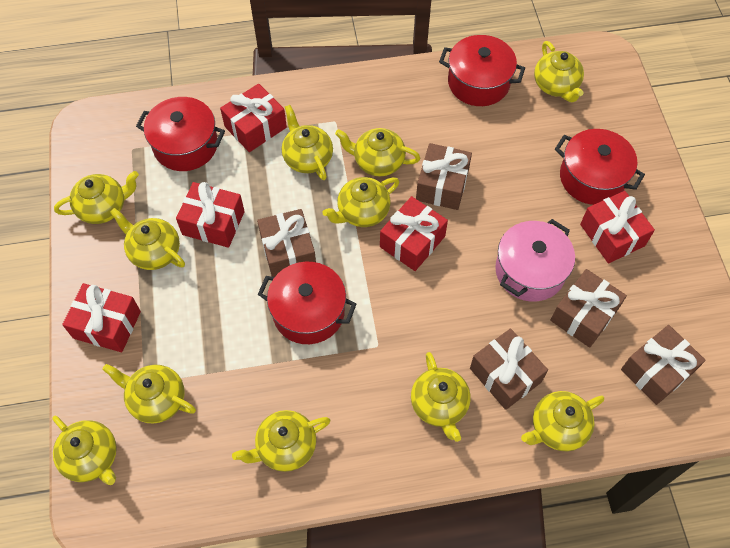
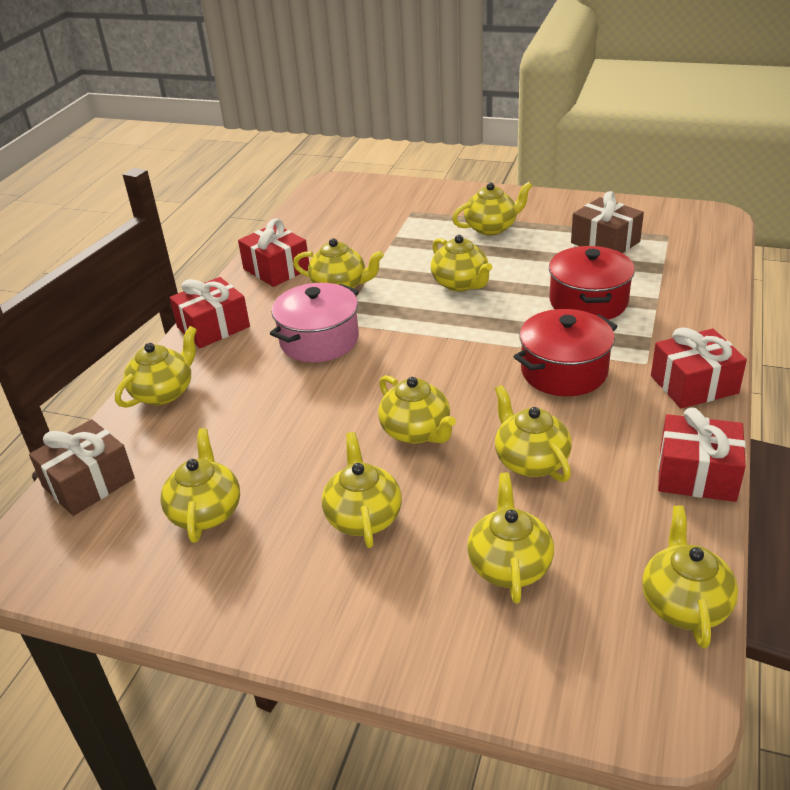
brown gift: [257,209,316,277] [416,143,472,210] [470,328,548,410] [550,269,627,348] [621,325,706,405] = 5 -> [29,419,135,516] [571,191,644,253] = 2
red gift: [62,283,141,352] [176,182,245,248] [220,84,287,152] [380,196,448,271] [580,191,655,264] = 5 -> [170,277,250,348] [238,218,309,287] [651,327,747,408] [658,408,746,502] = 4
red pot: [136,97,225,171] [258,262,356,344] [439,35,525,106] [555,129,645,205] = 4 -> [513,309,617,396] [549,246,635,320] = 2
yellow teapot: [52,416,117,485] [54,171,139,224] [102,364,196,424] [110,208,185,270] [232,410,330,472] [282,105,333,180] [322,177,399,227] [335,128,420,176] [411,352,471,442] [521,391,604,451] [534,41,584,102] = 11 -> [115,326,197,408] [160,428,240,543] [293,238,384,288] [322,432,402,548] [378,375,456,444] [431,235,492,292] [452,182,532,236] [467,473,554,604] [495,385,572,482] [642,505,738,648] = 10

